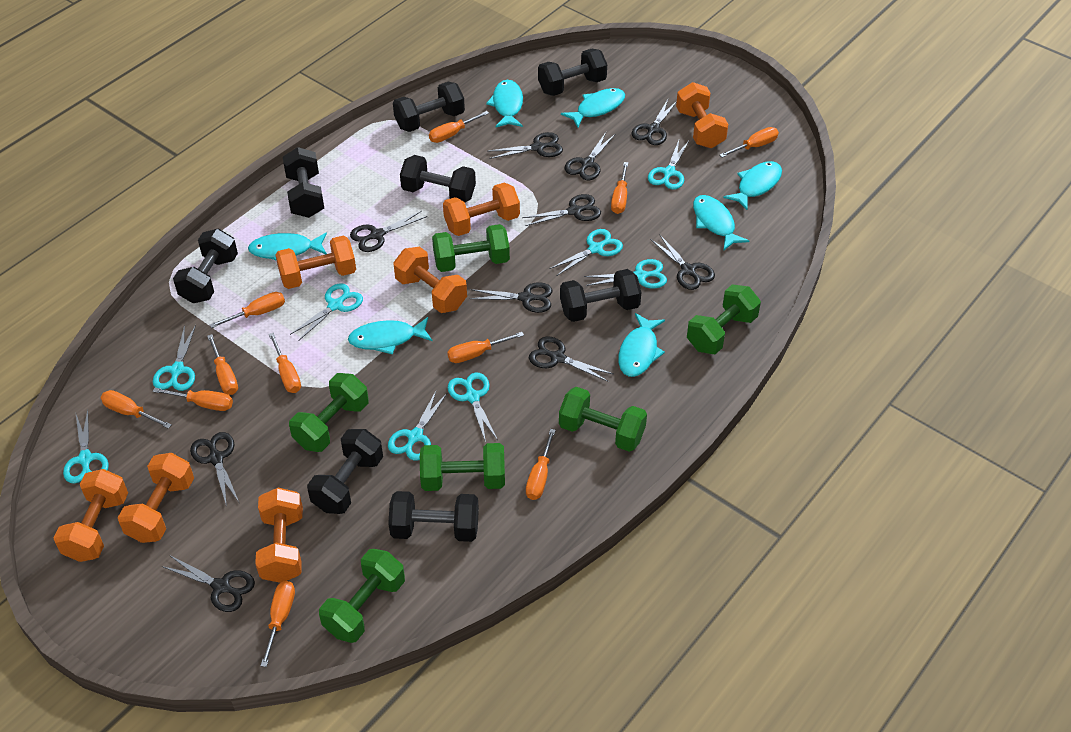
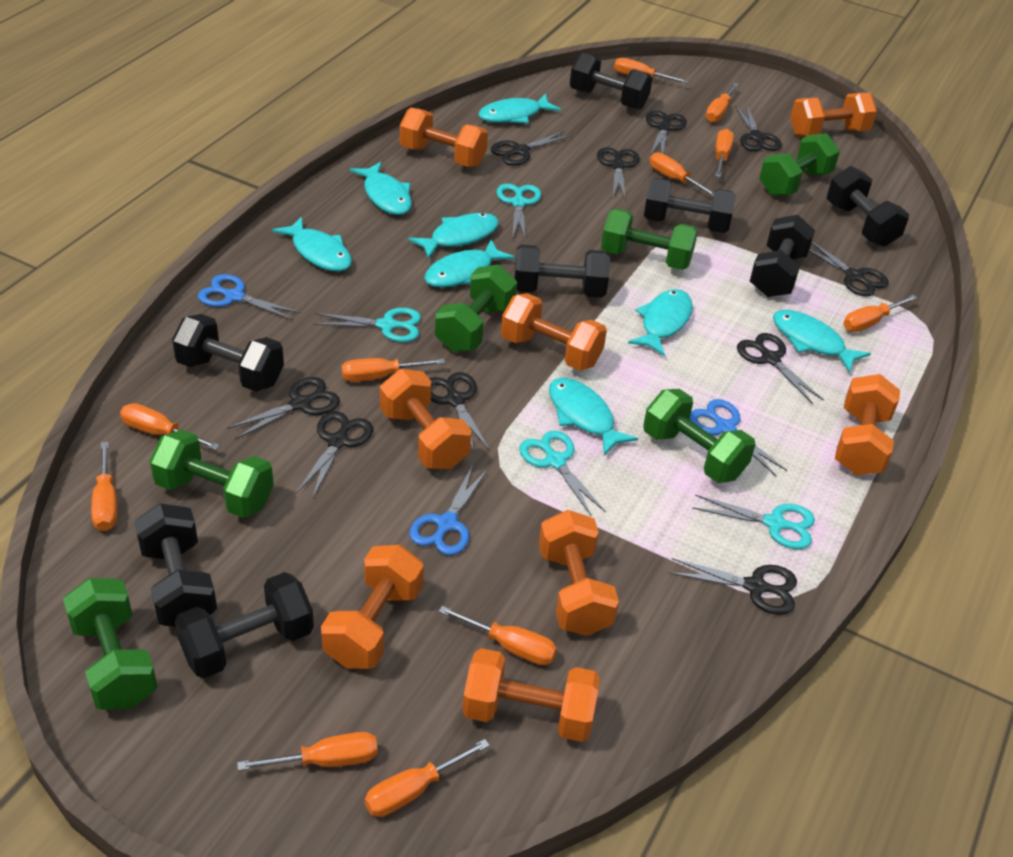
blue scissors: none = 0 -> [198,274,301,321] [409,465,488,555] [689,399,787,476] = 3
orange dumbbell: [54,469,128,562] [118,453,194,543] [255,488,303,583] [275,236,356,289] [393,247,467,313] [443,182,520,236] [676,82,728,148] = 7 -> [321,545,424,669] [380,369,472,469] [400,108,488,167] [462,648,600,742] [501,293,607,371] [539,510,619,636] [790,93,877,137] [835,374,900,475] = 8
turquoise fish: [248,233,327,261] [348,317,432,354] [486,80,523,128] [561,88,625,127] [618,313,665,377] [693,195,749,251] [723,161,782,210] = 7 -> [272,217,352,271] [350,162,412,215] [408,213,499,259] [424,240,515,287] [478,94,561,123] [549,378,638,456] [628,289,693,357] [773,310,871,373] = 8
turquoise scissors: [63,410,109,484] [153,325,196,391] [290,283,363,341] [388,389,447,461] [448,373,498,442] [549,229,623,276] [584,259,667,288] [648,140,689,189] = 8 -> [313,308,421,342] [496,183,541,241] [519,431,606,517] [692,495,815,549] = 4

